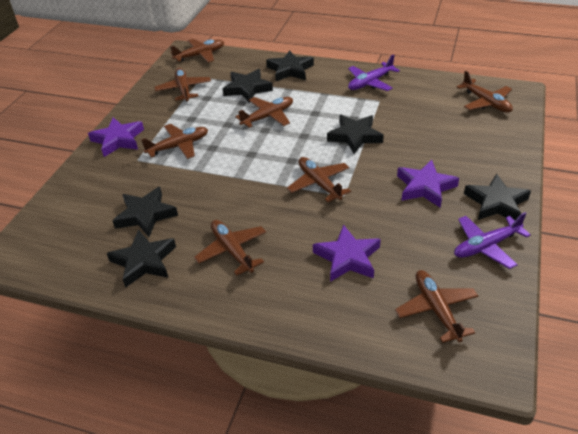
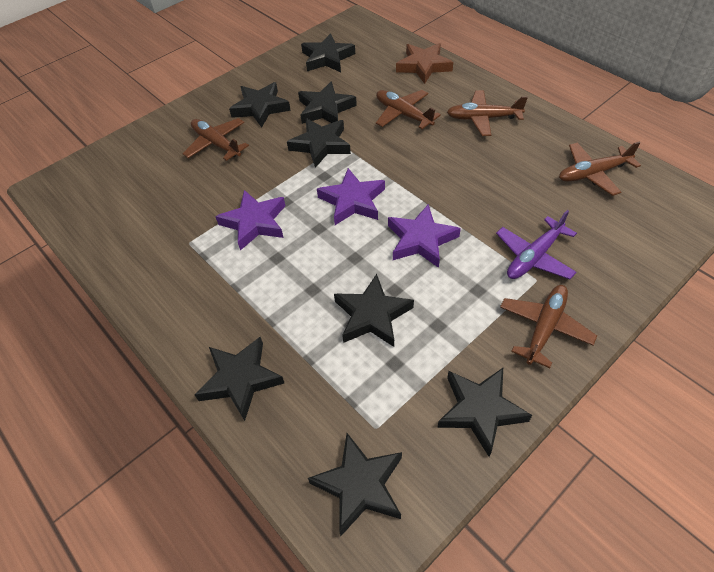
black star: [107,230,176,288] [112,187,178,237] [222,69,273,103] [266,50,314,81] [327,115,384,154] [464,174,531,220] = 6 -> [194,337,284,421] [229,82,291,127] [287,118,351,168] [298,82,357,124] [301,33,355,72] [308,433,402,536] [334,274,414,347] [437,368,532,457] = 8
brown plane: [141,124,208,159] [154,68,211,102] [170,39,224,62] [194,220,266,276] [235,97,293,128] [287,157,351,202] [395,270,478,343] [457,71,513,113] = 8 -> [182,118,249,161] [376,90,441,129] [447,90,528,136] [500,285,597,368] [559,141,641,196] = 5
brown star: none = 0 -> [396,43,453,84] = 1
purple plane: [348,54,400,91] [454,212,531,269] = 2 -> [496,210,577,279] = 1

